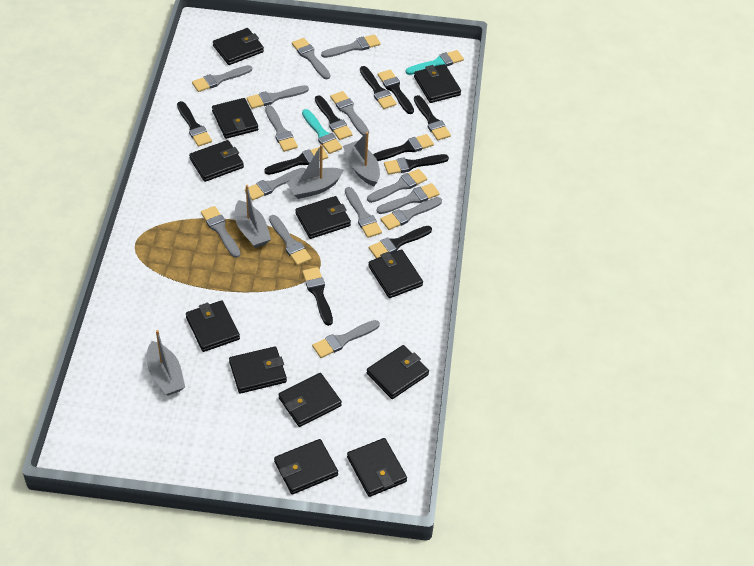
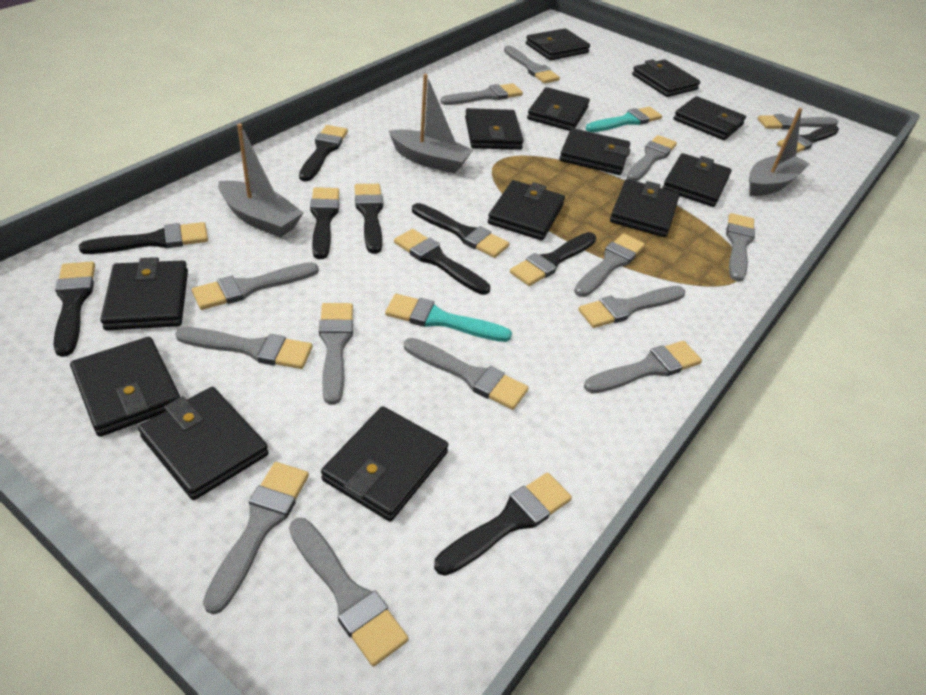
black wallet: [186,300,240,352] [189,140,244,182] [212,98,258,139] [213,28,264,65] [229,347,287,394] [274,439,338,495] [278,373,342,427] [296,196,351,239] [347,438,407,497] [367,345,429,399] [368,249,423,298] [414,64,461,103] = 12 -> [70,337,180,437] [100,257,188,331] [138,387,269,500] [321,406,448,521] [465,108,524,150] [488,180,565,240] [526,28,590,60] [527,87,590,131] [560,128,631,175] [610,179,679,237] [632,59,700,97] [662,153,731,207] [674,96,746,140] = 13
grey boat: [147,330,185,396] [235,185,271,248] [287,145,343,199] [343,132,380,186] = 4 -> [218,124,304,237] [389,74,473,174] [749,108,810,196] = 3

